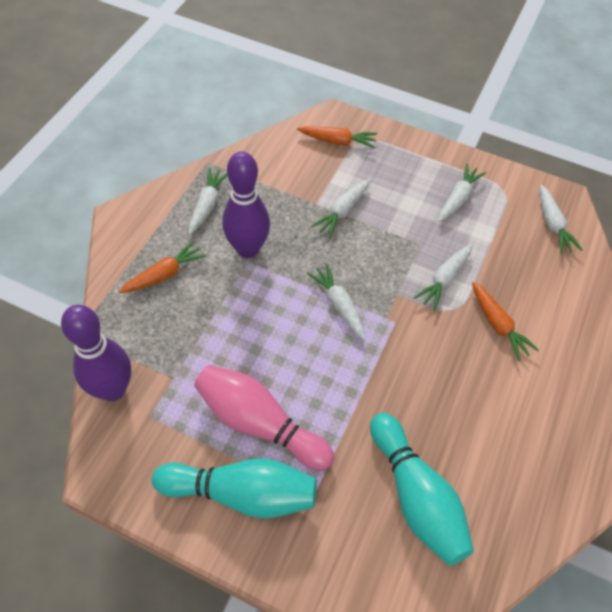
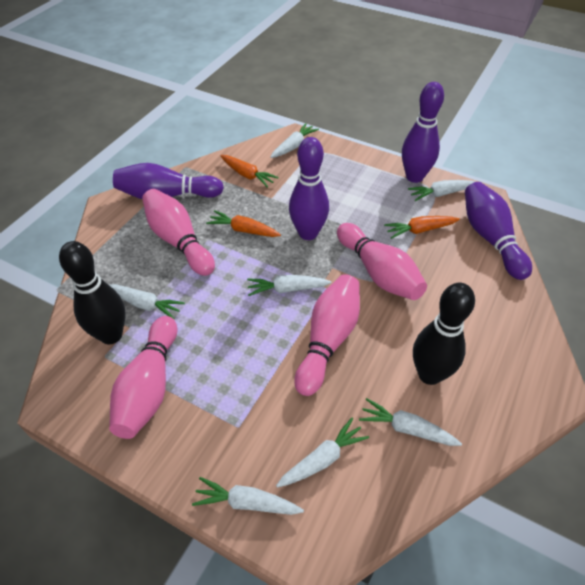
black bowling pin: none = 0 -> [59,241,126,344] [413,283,475,385] = 2
pink bowling pin: [194,365,334,470] = 1 -> [109,316,177,439] [142,189,215,276] [294,274,360,396] [337,223,427,300] = 4
purple bowling pin: [61,305,131,401] [222,151,270,258] = 2 -> [113,163,224,199] [289,137,329,240] [402,82,444,183] [465,182,532,280] = 4
turquoise bowling pin: [152,458,317,518] [370,413,474,566] = 2 -> none = 0
white carrot: [189,168,228,235] [307,263,366,340] [311,179,370,238] [414,244,472,311] [438,163,486,222] [540,185,583,254] = 6 -> [109,284,185,320] [192,477,304,515] [247,275,331,296] [270,123,319,158] [276,418,369,488] [359,398,462,446] [408,180,476,201] = 7

